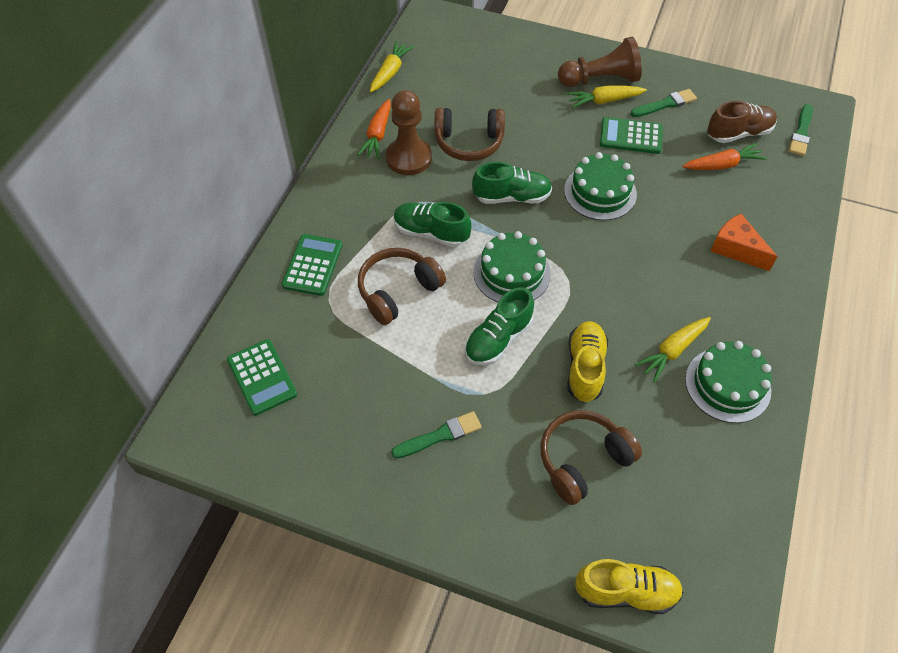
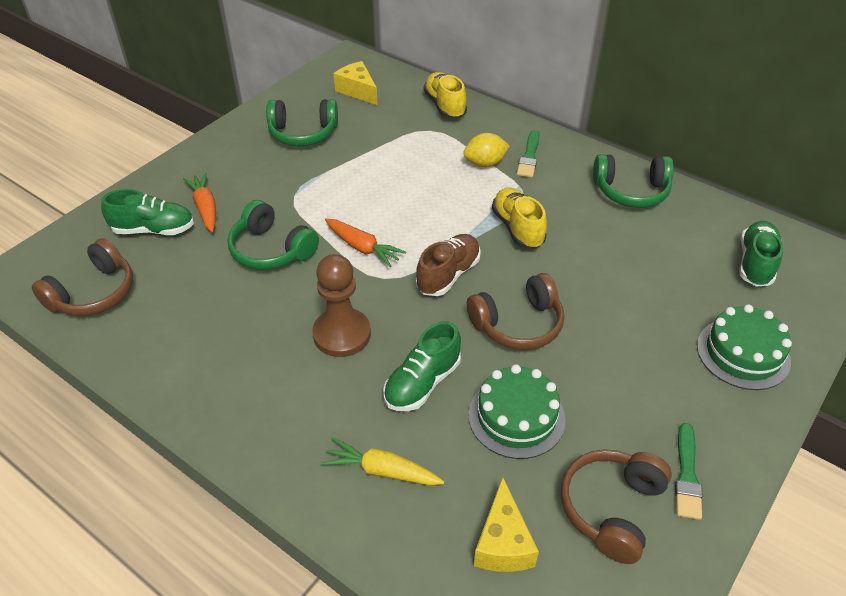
brown pawn: [386,90,432,175] [558,37,642,87] = 2 -> [312,254,371,357] = 1
green brush: [391,411,482,459] [631,89,697,117] [789,104,813,156] = 3 -> [517,130,540,178] [675,423,702,520] = 2
green cake: [473,231,551,302] [564,152,637,220] [685,341,772,423] = 3 -> [468,364,566,459] [697,304,792,390] = 2
green calculator: [227,339,297,416] [282,234,342,296] [600,117,663,154] = 3 -> none = 0
green headphones: none = 0 -> [228,200,319,270] [266,99,338,146] [593,154,674,208] = 3
orange cheese: [710,214,778,271] = 1 -> none = 0
yellow carrot: [370,41,415,92] [566,85,647,108] [634,317,711,382] = 3 -> [321,437,444,485] = 1
yellow cheese: none = 0 -> [334,61,378,105] [474,477,539,572] = 2
yellow lemon: none = 0 -> [463,133,510,167] = 1

